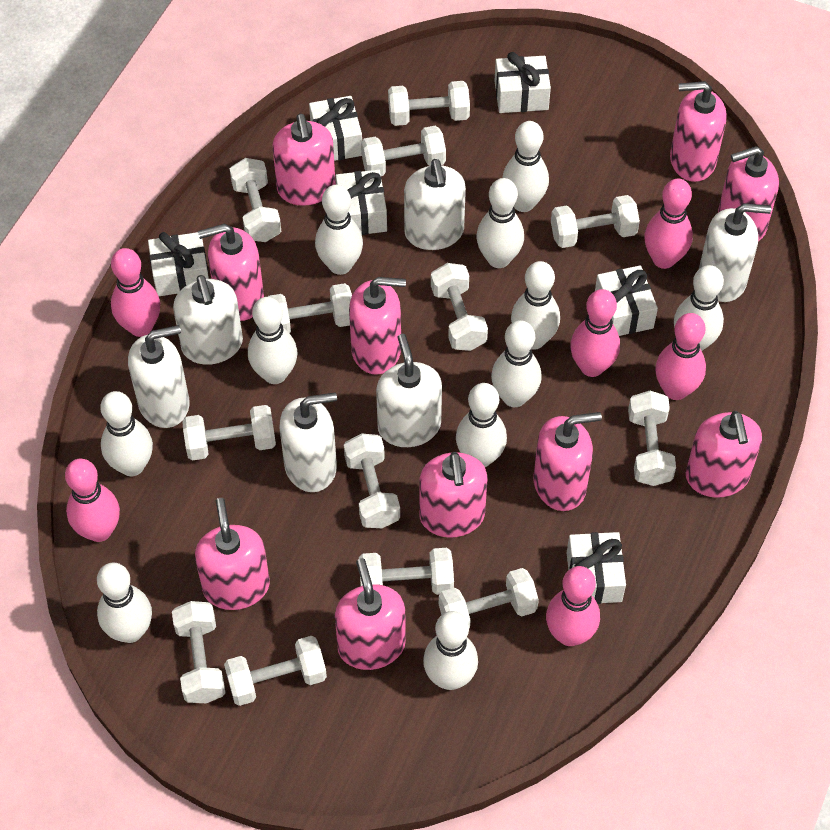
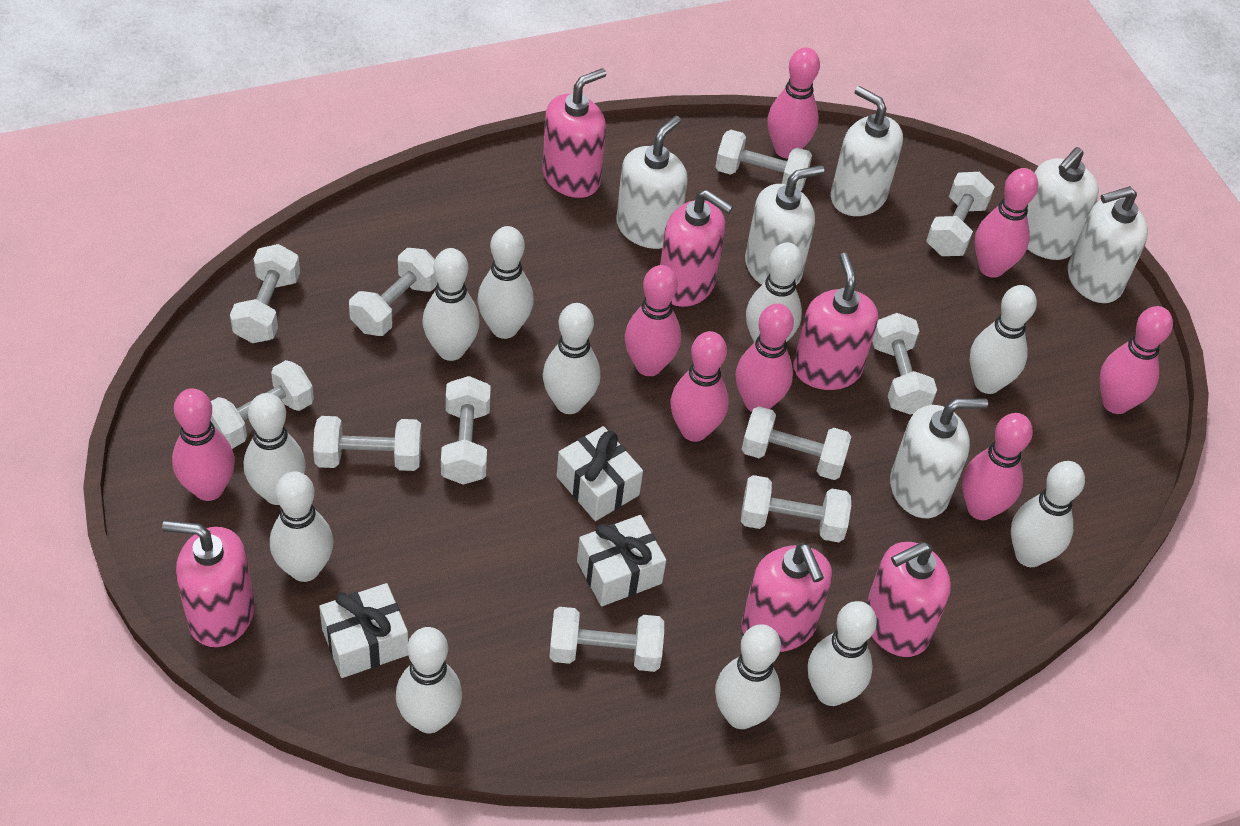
pink bowling pin: [65,459,120,542] [111,248,160,337] [546,566,600,646] [570,289,620,377] [644,179,693,269] [655,313,706,400] = 6 -> [172,388,235,501] [625,265,681,376] [670,331,729,442] [736,303,794,412] [767,47,820,158] [962,413,1033,520] [974,168,1038,278] [1100,306,1173,414] = 8
pink soap dispenser: [195,498,270,610] [198,224,264,321] [273,114,336,206] [335,558,406,670] [349,277,406,375] [419,452,487,538] [534,412,602,511] [670,81,726,182] [686,411,762,498] [718,146,779,241] = 10 -> [162,521,255,647] [543,68,606,198] [660,190,733,307] [741,543,832,652] [793,253,878,390] [866,542,951,657] = 6
white dumbbell: [172,601,225,703] [182,405,276,461] [224,636,327,706] [230,158,281,242] [268,283,352,333] [344,433,400,528] [359,548,454,595] [361,126,446,176] [388,81,470,126] [431,263,488,351] [439,568,539,629] [551,195,640,248] [628,391,676,486] = 13 -> [211,360,314,449] [230,244,300,343] [313,416,422,471] [349,248,438,336] [441,376,491,485] [549,607,664,672] [715,130,812,191] [741,475,851,542] [742,406,851,480] [872,313,937,415] [926,172,995,256] = 11
white gift: [148,232,209,296] [309,96,362,161] [336,170,387,235] [494,52,551,113] [567,532,626,604] [595,265,658,336] = 6 -> [319,583,408,678] [557,426,643,521] [577,515,666,606] = 3

